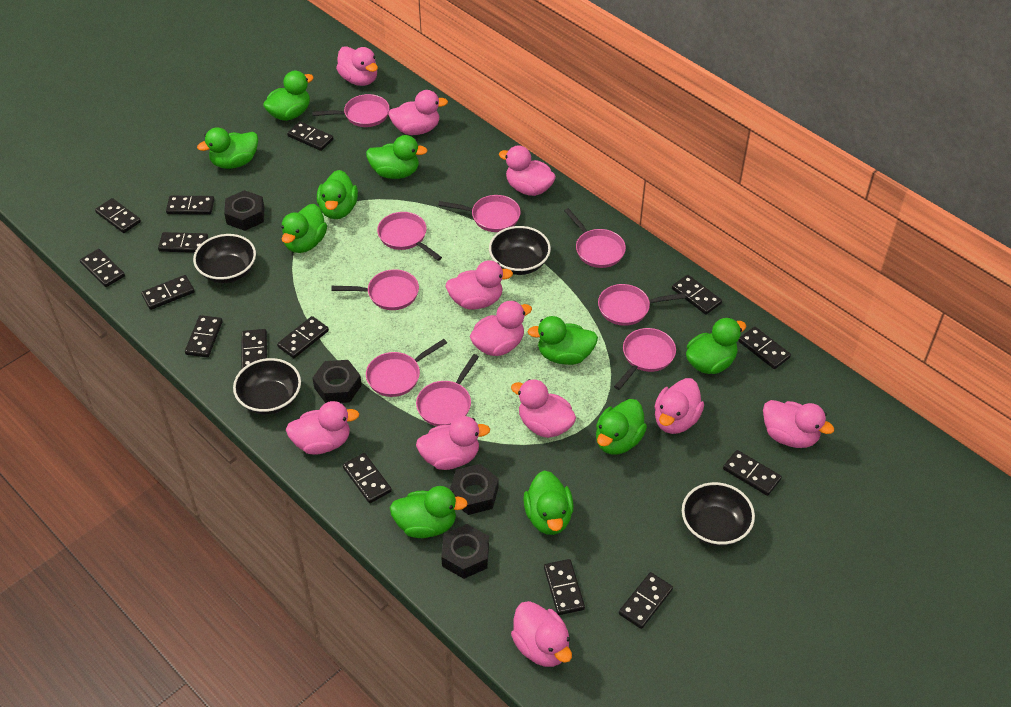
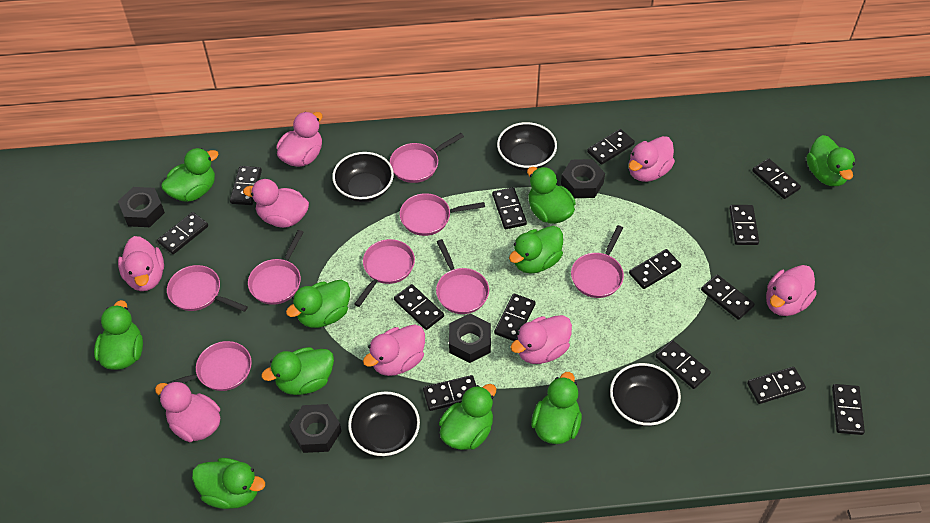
black domino: [80,249,125,287] [95,198,141,233] [141,275,195,310] [158,232,208,253] [166,196,214,215] [185,315,223,358] [241,329,267,369] [277,316,329,358] [287,121,333,151] [343,453,392,503] [544,559,585,615] [619,572,673,629] [672,275,722,315] [723,450,782,496] [738,327,791,369] = 15 -> [157,212,208,254] [230,166,262,205] [394,284,444,330] [423,375,476,411] [492,187,527,229] [494,294,536,341] [587,129,635,165] [629,249,681,289] [656,340,711,389] [701,274,755,320] [729,205,759,245] [747,367,806,404] [752,158,801,199] [832,384,865,435] = 14
pink duck: [286,401,359,455] [336,46,378,86] [388,90,448,135] [416,416,490,470] [445,260,513,310] [470,301,532,356] [499,146,556,196] [511,379,576,438] [511,601,572,667] [654,378,704,434] [763,400,834,448] = 11 -> [118,236,164,291] [155,381,220,442] [243,179,309,228] [277,112,322,167] [363,324,425,376] [510,315,572,364] [629,136,675,182] [766,265,817,316] = 8
pink pan: [312,94,390,127] [331,269,419,310] [366,339,447,397] [377,212,442,261] [416,354,479,426] [438,195,521,232] [564,208,626,268] [598,284,686,326] [614,328,676,390] = 9 -> [166,341,252,391] [167,265,248,312] [248,230,303,305] [354,239,415,307] [390,133,464,183] [400,193,485,236] [436,239,489,314] [571,225,624,298] = 8

